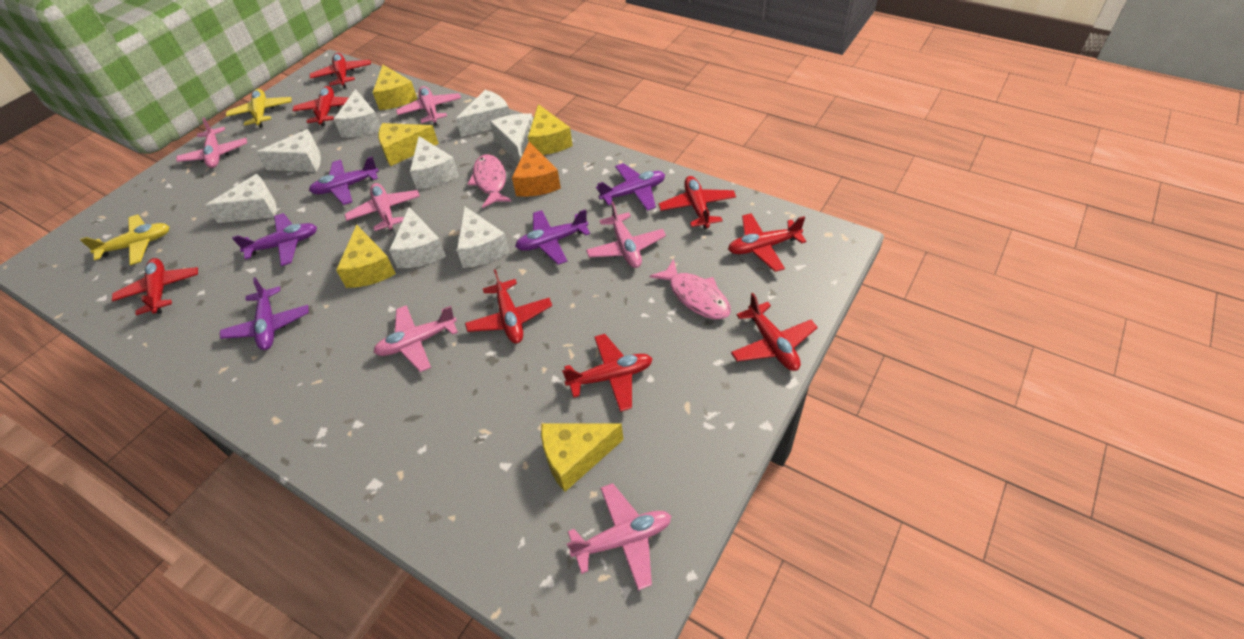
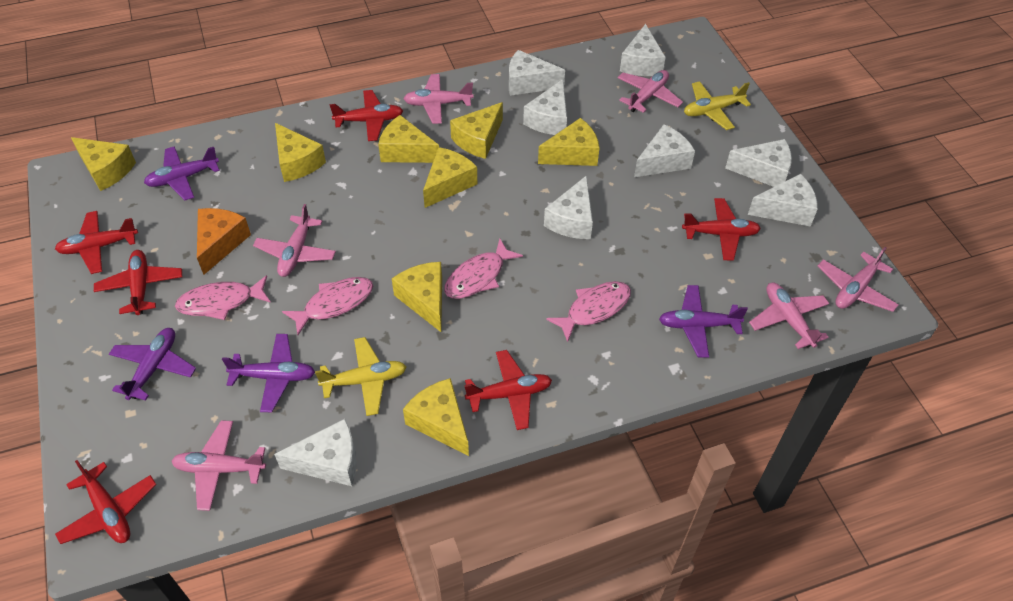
pink fish: [468,154,511,208] [650,259,731,319] = 2 -> [175,275,271,320] [282,277,373,335] [444,239,523,299] [546,281,631,342] = 4
purple plane: [220,277,309,350] [232,213,317,266] [309,156,379,205] [515,209,590,265] [596,163,665,211] = 5 -> [109,328,196,401] [144,146,220,201] [222,334,315,412] [659,285,748,357] = 4
red plane: [112,258,198,315] [292,86,349,127] [310,53,371,88] [465,269,552,343] [562,334,652,412] [658,176,736,229] [728,213,806,272] [731,293,818,371] = 8 -> [55,211,138,274] [55,460,156,544] [94,250,182,315] [330,90,403,141] [464,350,552,430] [682,198,761,261] = 6
yellow cheese: [336,225,396,288] [373,65,417,110] [378,123,439,166] [528,104,573,155] [541,424,624,492] = 5 -> [71,137,136,191] [275,123,326,182] [378,115,439,163] [392,262,442,332] [403,378,469,456] [423,147,477,208] [450,102,503,159] [538,118,599,166] = 8

